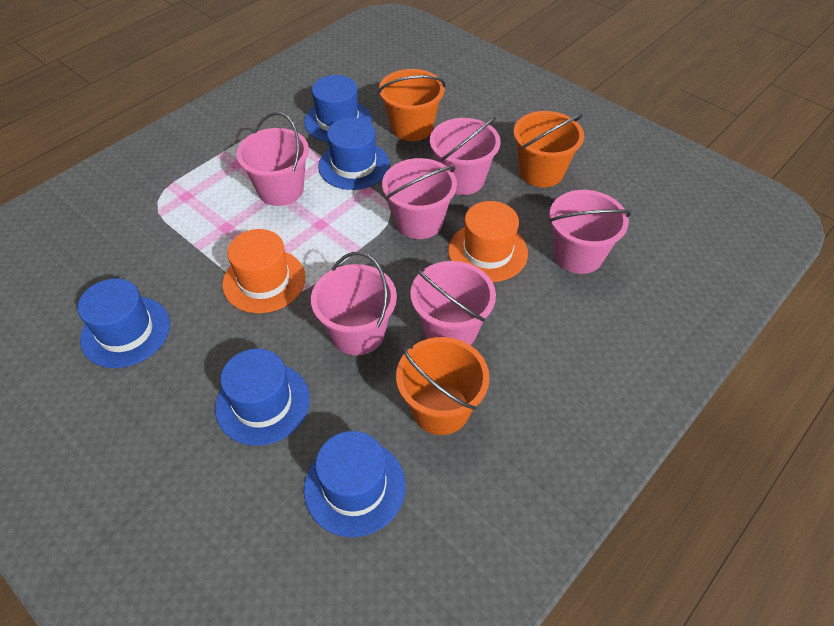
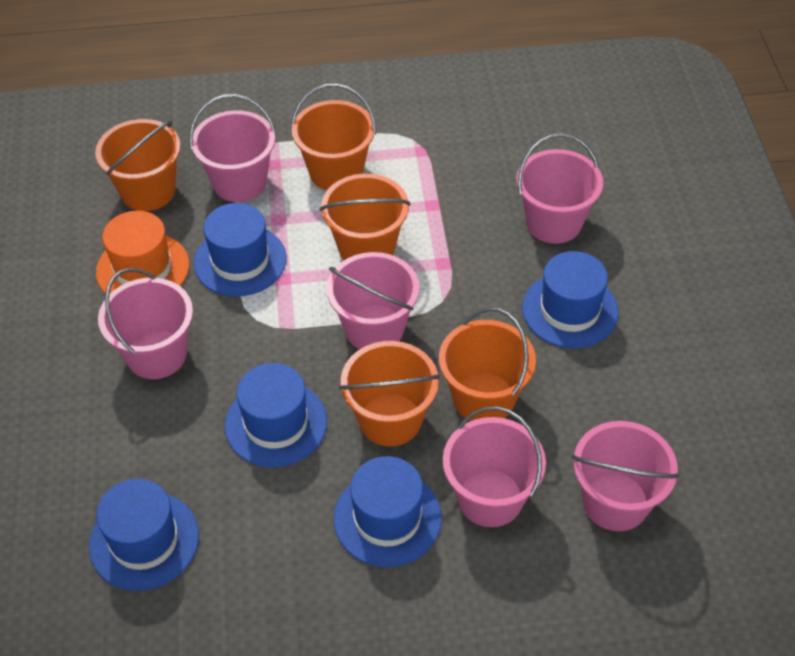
orange bucket: [378,69,445,141] [396,337,490,435] [513,111,584,187] = 3 -> [95,119,181,211] [291,83,376,190] [320,174,410,260] [339,341,440,446] [439,308,536,421] = 5
orange hat: [222,229,305,313] [448,201,528,282] = 2 -> [96,211,189,294] = 1

